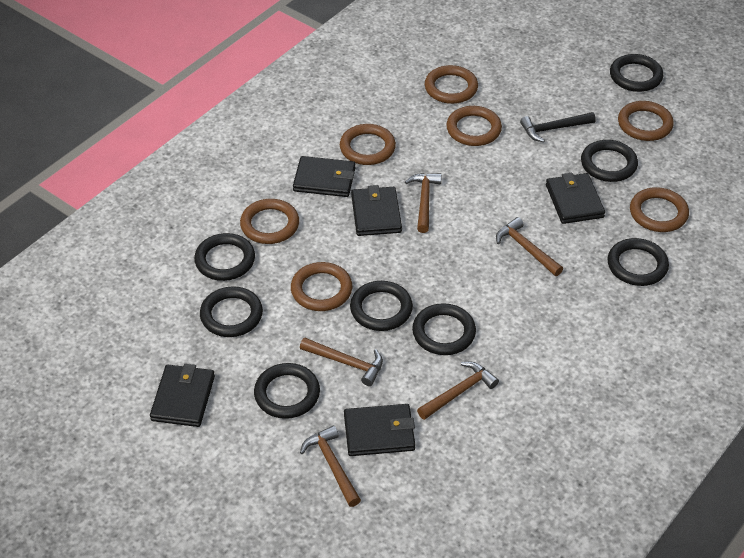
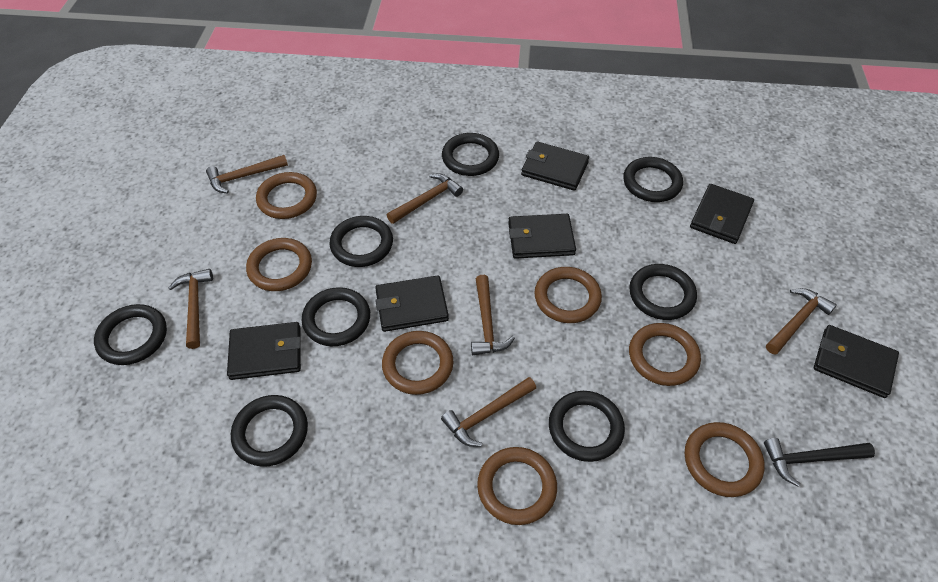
black wallet: [150,364,215,427] [293,156,356,197] [344,404,415,456] [351,185,402,236] [546,173,605,224] = 5 -> [227,322,301,380] [375,275,449,332] [508,214,576,259] [521,141,589,191] [690,184,754,244] [814,325,899,398] = 6
brown hammer: [300,338,383,386] [300,425,361,507] [405,173,442,233] [417,362,499,420] [496,217,563,276] = 5 -> [169,269,213,349] [206,155,288,194] [387,173,463,224] [441,377,536,447] [471,275,515,355] [766,288,837,355] = 6

